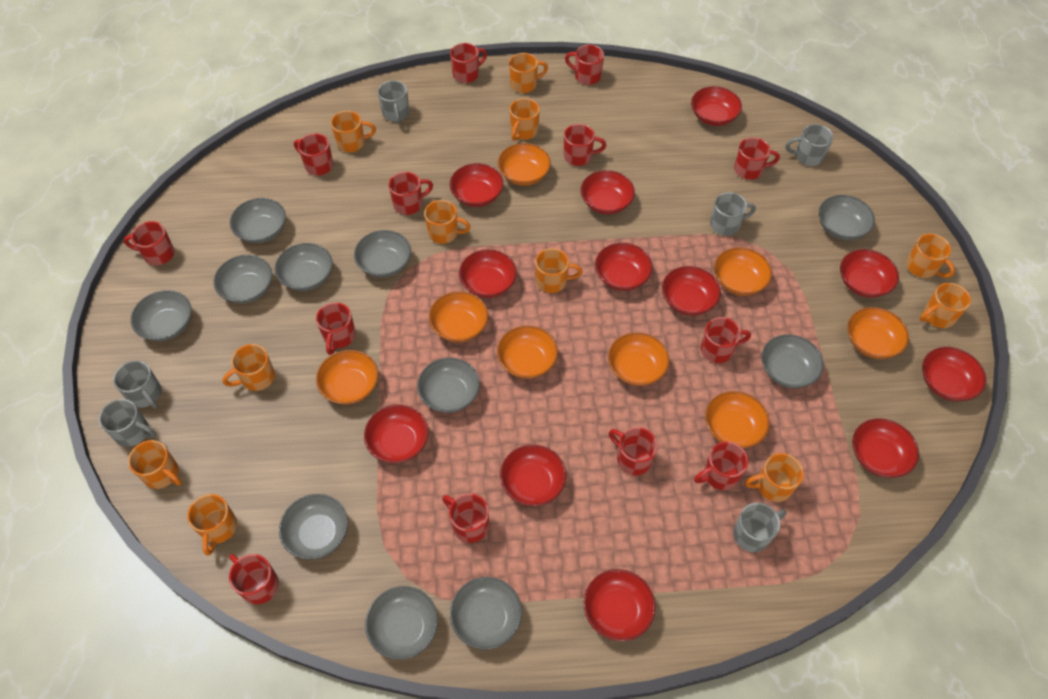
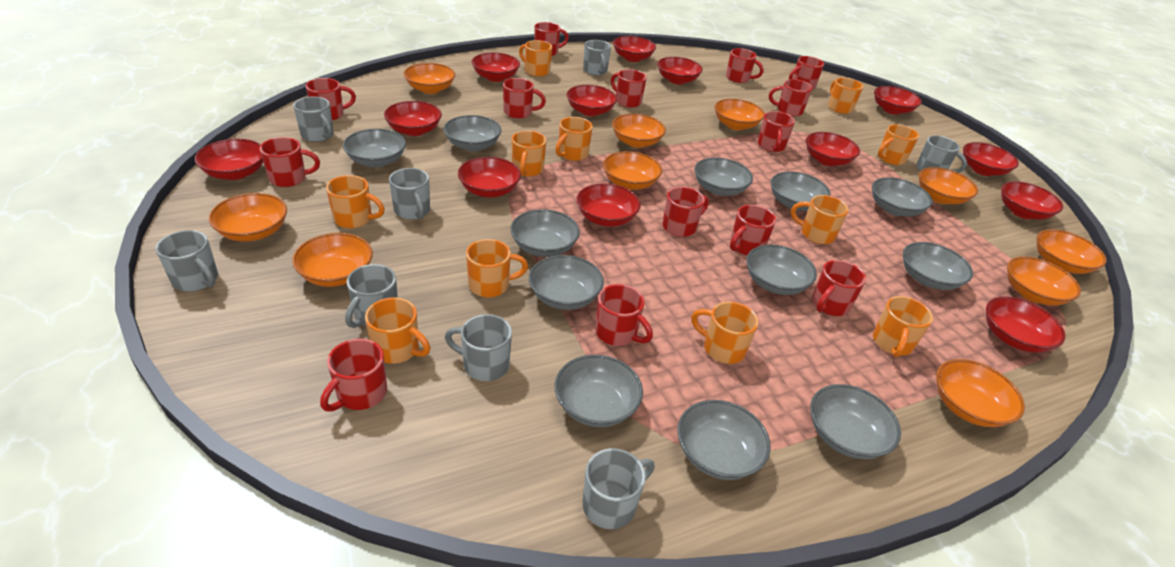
grey bowl: [131,290,192,341] [214,255,272,304] [230,198,286,243] [275,243,333,291] [279,494,348,560] [354,230,411,277] [365,586,438,660] [417,358,480,413] [450,577,522,650] [762,334,824,388] [819,195,875,240] = 11 -> [343,129,406,167] [444,115,501,151] [511,209,580,257] [529,255,604,310] [555,355,643,427] [677,400,771,480] [694,158,753,196] [746,245,817,295] [771,171,831,211] [810,384,901,459] [872,177,933,216] [903,242,973,290] = 12
grey mug: [99,399,156,447] [113,361,162,409] [378,80,409,124] [710,192,756,236] [733,503,786,552] [786,124,833,166] = 6 -> [156,230,218,292] [293,96,334,142] [345,264,398,328] [389,168,430,220] [445,314,512,381] [582,448,655,529] [583,40,611,76] [916,136,967,173] = 8
orange bowl: [316,350,379,405] [429,291,488,342] [497,326,558,379] [498,143,551,186] [608,332,670,386] [705,391,770,448] [714,247,772,296] [847,307,909,359] = 8 -> [209,193,287,242] [292,233,373,287] [403,63,455,94] [603,151,662,190] [612,114,666,148] [715,99,765,130] [919,167,978,204] [936,359,1025,427] [1007,256,1081,306] [1036,229,1107,274] = 10
red bowl: [364,405,429,463] [450,163,504,207] [459,249,517,298] [500,445,566,506] [580,170,635,214] [584,569,656,641] [595,243,653,291] [662,266,721,316] [691,86,742,126] [840,249,899,298] [852,418,919,478] [922,347,986,401] = 12 -> [195,139,263,180] [384,101,442,136] [458,157,521,198] [472,53,520,82] [567,85,617,116] [577,183,641,227] [613,36,656,62] [657,57,703,85] [806,132,860,166] [874,86,922,115] [963,142,1019,176] [986,296,1066,353] [1001,181,1063,220] = 13
red mug: [123,221,175,265] [229,554,279,605] [294,133,333,176] [316,302,356,355] [389,172,433,215] [442,493,489,543] [450,43,487,83] [564,124,606,166] [565,45,604,85] [609,427,658,476] [694,442,748,490] [701,317,751,363] [734,137,780,180] = 13 -> [260,137,320,187] [306,78,356,121] [320,339,387,412] [503,78,546,119] [535,22,569,56] [595,284,653,346] [611,69,647,108] [662,187,709,237] [726,48,764,83] [730,205,776,255] [758,111,795,152] [769,79,812,117] [789,56,824,90] [812,260,866,316] = 14

